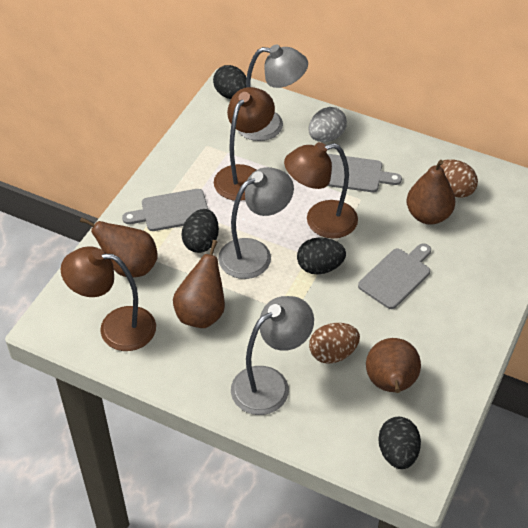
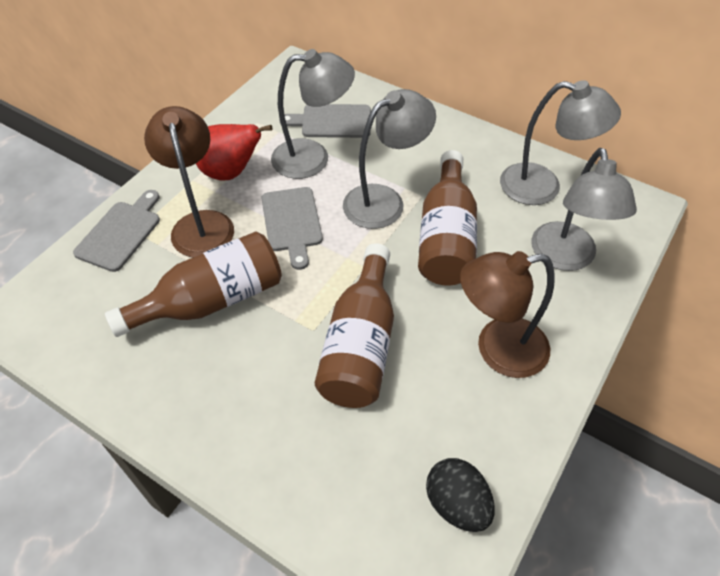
black egg: [181,209,219,253] [213,65,246,99] [297,237,346,274] [378,417,421,469] = 4 -> [426,458,495,532] = 1
brown bottle: none = 0 -> [105,231,282,337] [315,243,394,408] [418,150,477,286] = 3
brown egg: [309,323,360,364] [440,159,478,198] = 2 -> none = 0
brown lamp: [61,246,156,351] [214,87,275,201] [284,142,358,238] = 3 -> [144,106,234,257] [460,251,555,378] = 2
brown pear: [80,217,158,277] [173,240,225,328] [366,338,421,393] [406,160,455,225] = 4 -> none = 0
grey egg: [309,107,347,142] = 1 -> none = 0
grey lamp: [218,167,294,279] [231,296,314,415] [238,44,308,141] = 3 -> [271,49,355,179] [343,89,436,229] [500,80,621,205] [531,148,637,271] = 4
red pear: none = 0 -> [196,124,272,180] = 1

